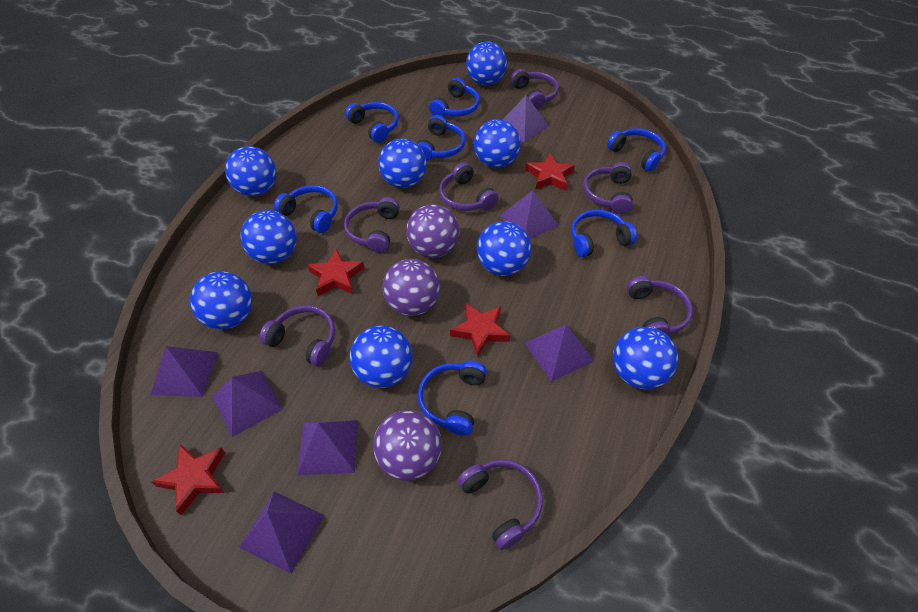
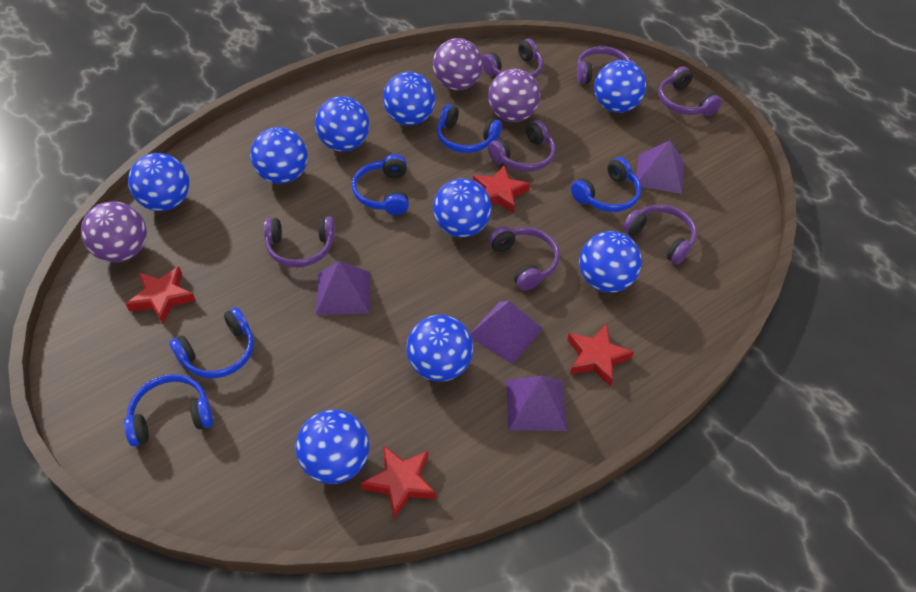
blue headphones: [274,185,338,233] [345,102,399,143] [417,115,466,161] [418,361,487,436] [429,77,480,117] [571,209,637,257] [607,128,666,172] = 7 -> [124,374,213,447] [169,307,254,378] [352,154,409,215] [437,104,502,153] [571,157,641,212] = 5
purple pyramid: [151,346,218,397] [212,371,283,437] [239,492,324,573] [297,420,358,475] [500,190,559,239] [503,95,549,143] [525,324,594,382] = 7 -> [316,261,370,315] [470,301,543,364] [506,376,567,431] [636,141,684,194] = 4

